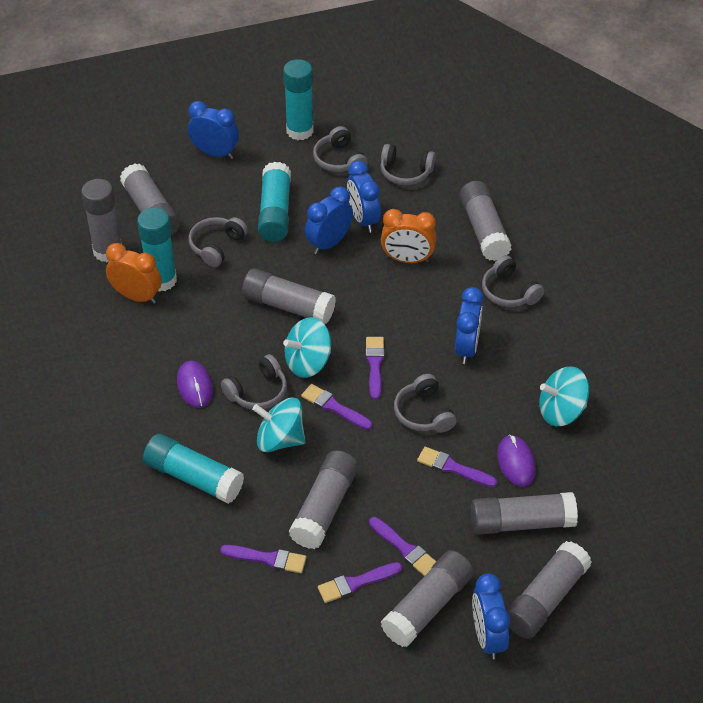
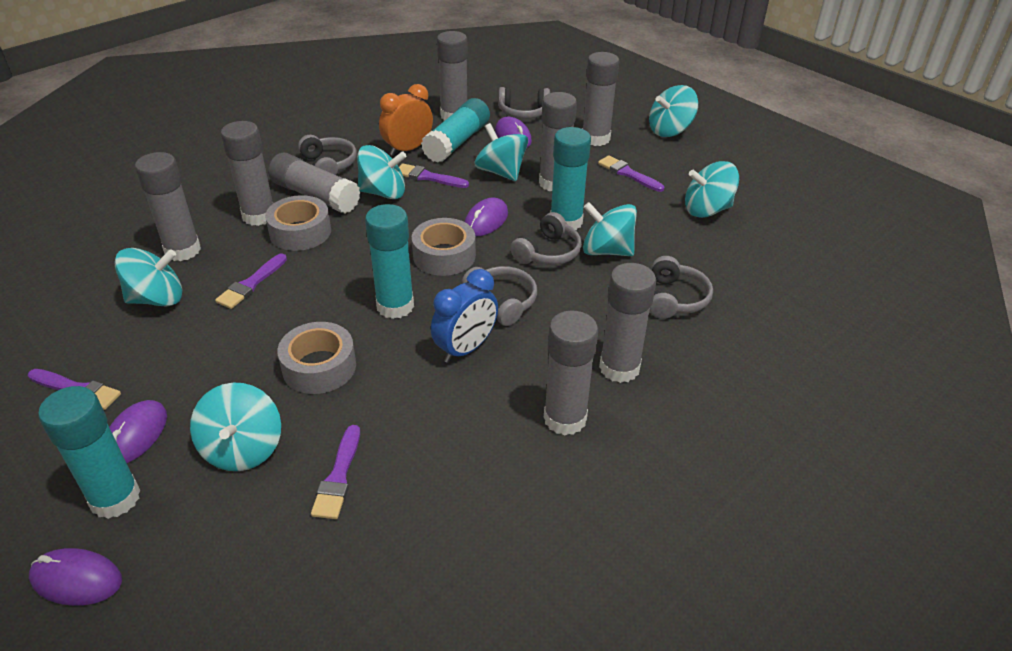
blue clock: [188,101,239,159] [305,186,353,254] [347,161,381,233] [455,287,484,364] [472,573,510,659] = 5 -> [431,269,498,363] = 1
grey headphones: [188,217,248,267] [221,354,287,409] [313,126,368,172] [380,144,436,185] [394,374,457,433] [482,255,544,307] = 6 -> [298,135,357,175] [462,266,537,326] [498,87,550,119] [510,212,582,265] [650,256,713,319] = 5
grey tape: none = 0 -> [265,195,331,251] [277,322,356,394] [412,218,476,276] = 3
orange clock: [106,243,162,304] [381,209,436,263] = 2 -> [379,84,433,156] = 1
purple brush: [220,545,306,573] [301,384,372,430] [318,562,402,603] [366,337,385,400] [369,517,437,576] [417,447,497,487] = 6 -> [28,369,121,410] [215,253,287,309] [311,425,360,519] [399,163,469,188] [598,155,664,192] = 5
purple mouse: [177,361,213,408] [497,435,536,487] = 2 -> [29,548,122,606] [109,400,167,463] [465,198,508,236] [495,117,532,148] = 4
turquoise spinning top: [252,398,306,452] [283,317,331,378] [539,366,589,426] = 3 -> [114,248,182,306] [190,383,281,471] [357,145,407,199] [474,123,528,181] [583,202,637,256] [649,85,698,137] [685,161,739,218] = 7

